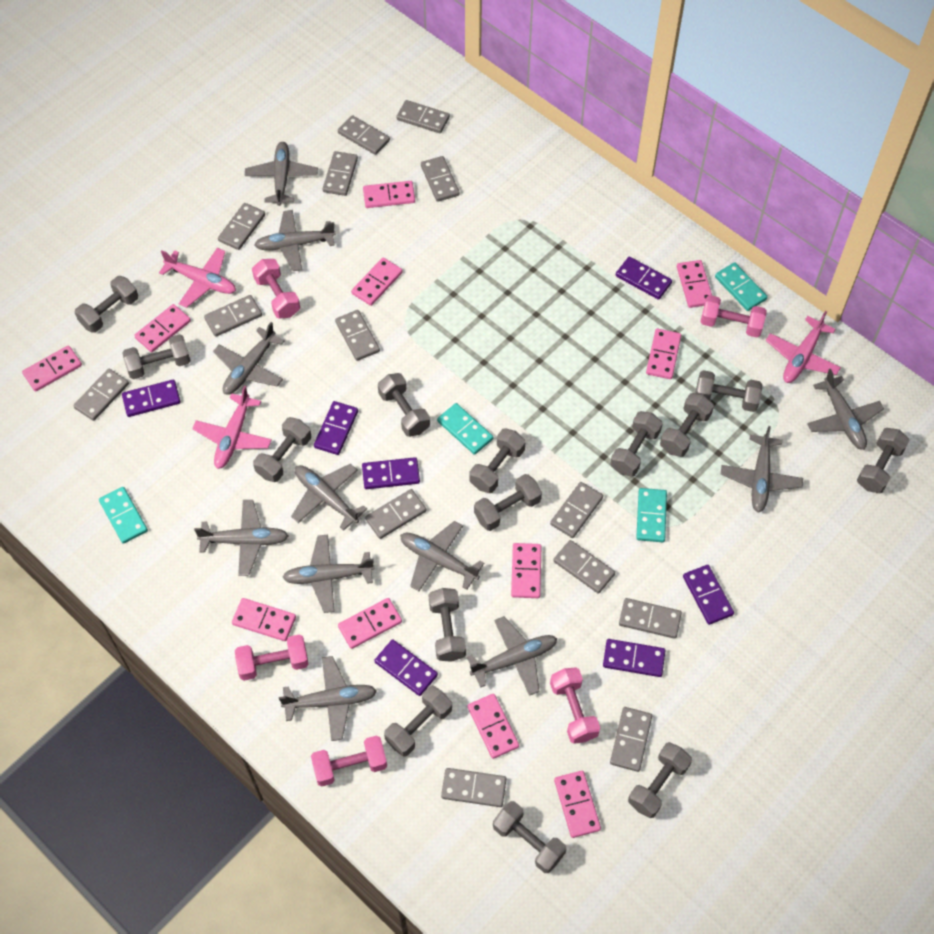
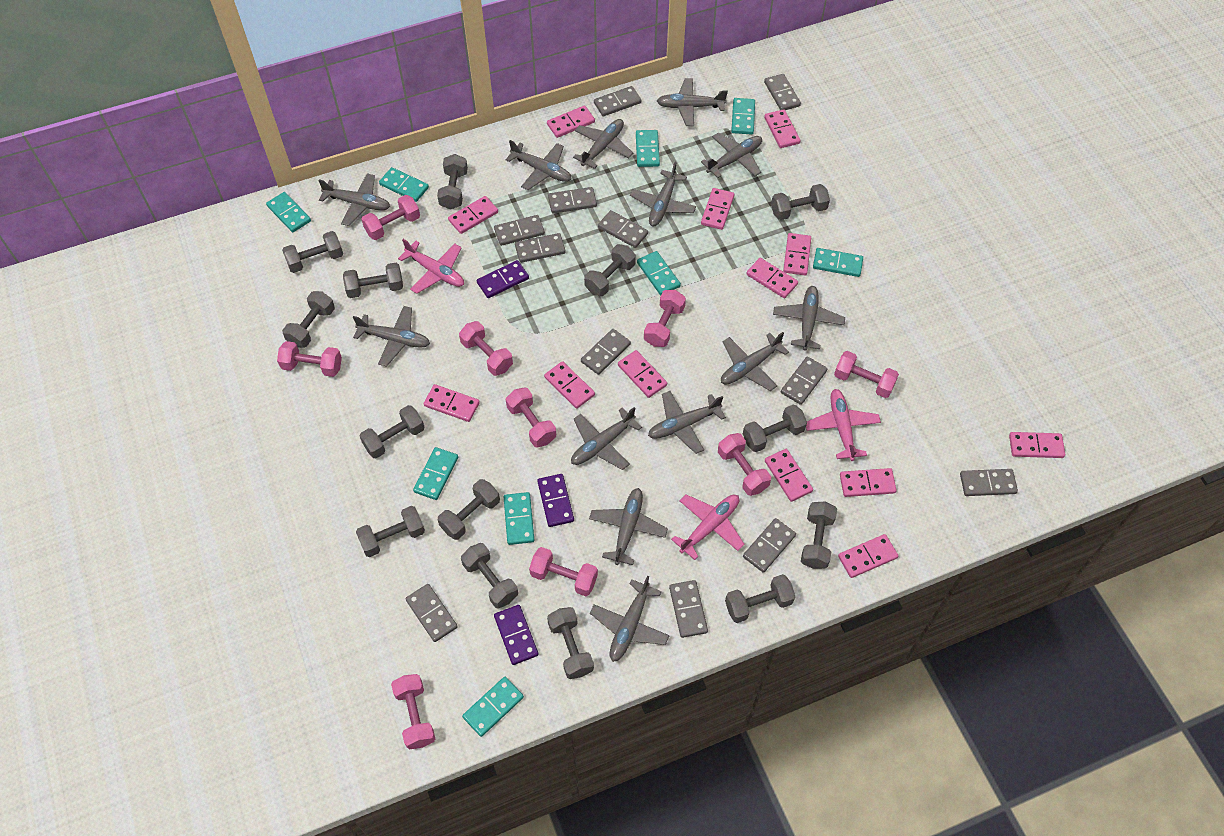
grey domino: [73,369,129,421] [204,295,262,337] [218,203,265,250] [322,151,358,196] [335,310,380,361] [338,115,390,155] [365,489,426,539] [397,100,450,133] [421,156,460,202] [441,768,506,807] [550,482,603,538] [553,540,615,594] [610,707,652,772] [619,598,682,639] = 14 -> [405,584,458,642] [494,215,545,246] [515,233,565,263] [548,187,597,213] [581,329,631,375] [594,86,641,116] [598,210,648,248] [669,580,708,638] [743,518,796,573] [764,74,801,110] [781,357,827,405] [960,469,1018,496] = 12
grey plane: [194,500,289,576] [213,322,285,395] [245,142,318,206] [255,210,336,271] [279,656,377,741] [282,535,375,613] [291,464,367,531] [400,521,484,591] [467,616,557,696] [721,426,803,513] [807,369,884,450] = 11 -> [318,173,390,226] [353,306,430,367] [506,140,571,190] [571,407,642,470] [573,119,633,169] [589,488,668,565] [590,576,670,662] [630,162,696,226] [648,391,726,454] [657,78,728,126] [701,133,762,178] [721,332,789,391] [773,286,845,351] = 13
pink domino: [22,345,82,392] [134,304,191,352] [232,598,296,641] [338,598,402,649] [351,258,403,306] [363,181,415,208] [468,693,519,759] [511,543,541,598] [554,771,601,838] [646,329,681,379] [677,260,712,308] = 11 -> [424,384,480,422] [448,196,498,234] [544,361,595,409] [547,106,595,138] [618,350,667,398] [701,188,734,230] [746,258,798,298] [764,109,800,148] [765,449,813,502] [783,233,811,275] [838,534,898,578] [840,468,897,497] [1009,432,1065,458] = 13
pink dumbbell: [235,634,309,681] [252,259,300,319] [311,735,387,787] [550,668,600,744] [700,295,767,338] = 5 -> [277,341,342,377] [361,195,420,240] [391,674,435,750] [459,321,513,376] [506,387,556,447] [529,547,598,596] [644,290,686,347] [718,433,771,496] [834,351,899,398] = 9
purple domino: [122,380,181,417] [314,401,358,455] [362,457,420,489] [374,639,438,696] [603,639,665,677] [616,257,672,300] [683,565,734,625] = 7 -> [477,260,529,298] [494,605,539,665] [537,474,574,527] = 3
turquoise domino: [99,487,148,544] [437,403,493,455] [636,488,667,542] [715,262,767,311] = 4 -> [266,192,311,232] [379,167,429,202] [413,447,458,500] [462,677,524,737] [504,492,534,545] [636,130,660,167] [637,251,681,295] [731,98,755,135] [813,248,863,277] = 9

